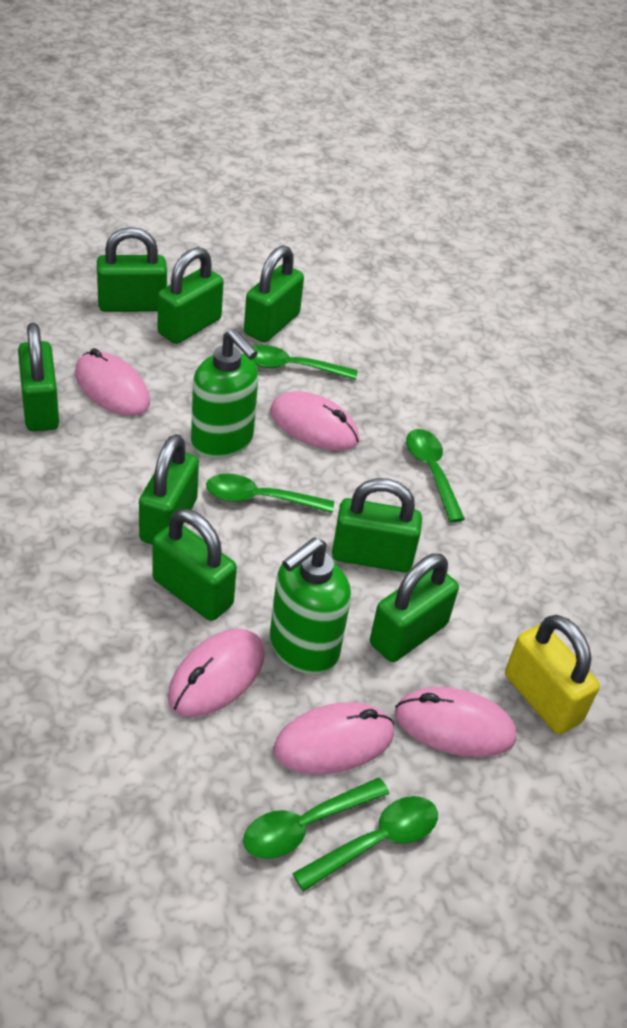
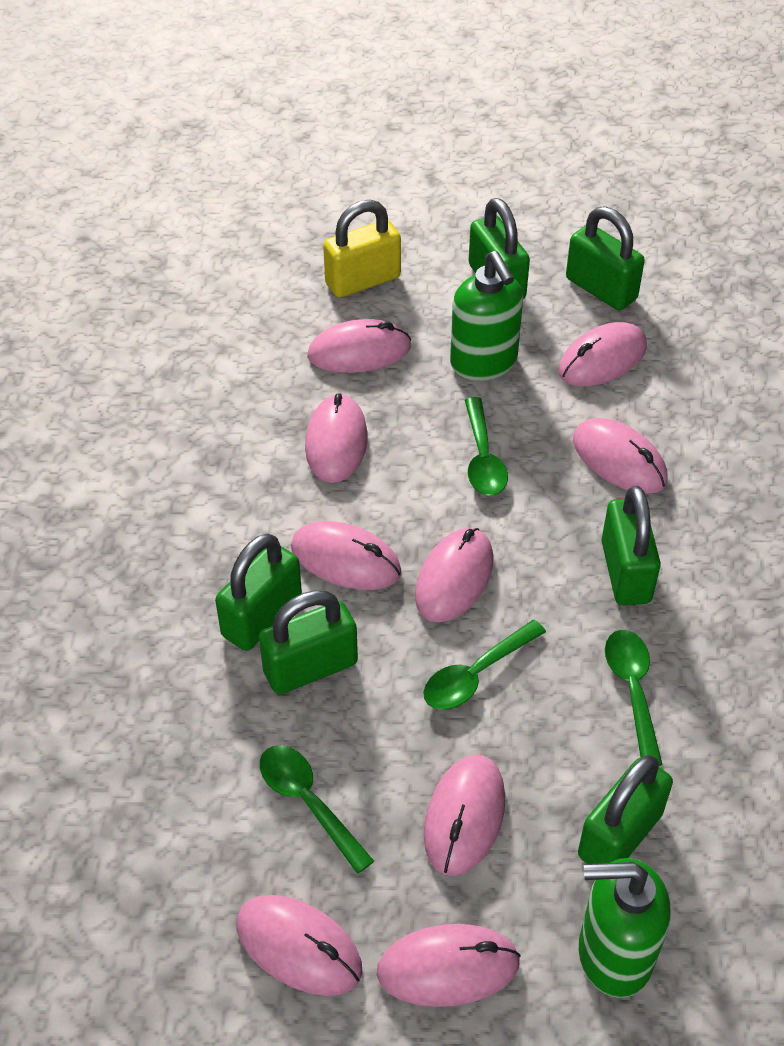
green padlock: [18,323,59,431] [97,227,167,312] [139,434,199,545] [153,509,237,621] [158,247,224,344] [244,245,304,342] [332,478,422,572] [370,554,459,662] = 8 -> [215,534,302,651] [259,590,358,694] [468,198,530,299] [566,206,645,311] [578,755,673,864] [601,486,661,606] = 6
green spoon: [206,474,334,513] [243,778,389,859] [252,345,358,380] [292,796,438,892] [406,429,465,522] = 5 -> [260,745,374,874] [423,620,546,710] [465,397,508,496] [605,630,663,766] = 4
pink mouse: [75,348,150,416] [168,629,265,717] [270,391,359,451] [273,702,394,774] [395,687,517,757] = 5 -> [236,895,362,996] [291,521,401,590] [305,393,367,483] [307,319,411,373] [377,924,521,1007] [415,528,493,622] [424,755,505,876] [558,322,647,386] [573,418,668,494] = 9

